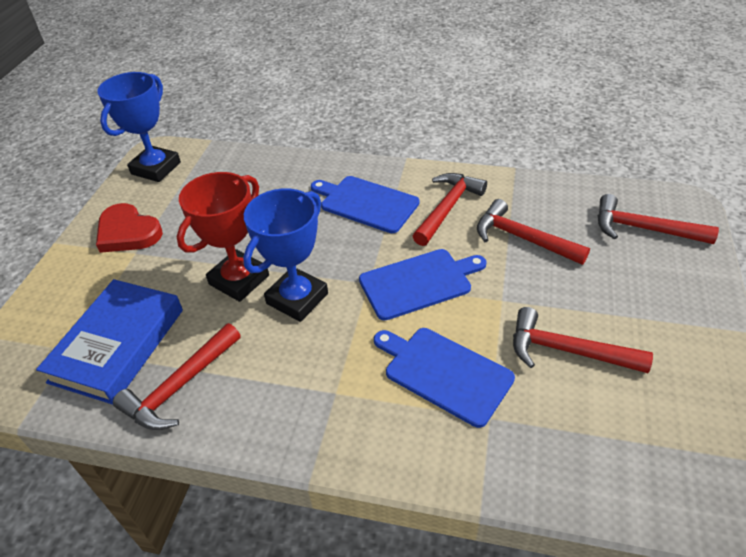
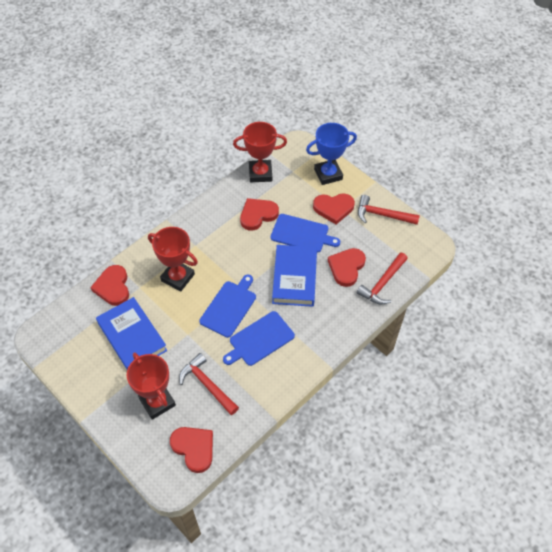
blue book: [36,279,183,405] = 1 -> [96,297,167,370] [272,245,317,307] = 2
blue trophy: [97,72,181,182] [243,188,328,322] = 2 -> [306,123,357,185] = 1
red hammer: [113,323,241,430] [413,173,487,246] [477,199,590,265] [513,307,653,373] [598,194,719,244] = 5 -> [179,353,239,415] [356,252,408,304] [358,195,420,225] = 3
red heart: [96,203,163,253] = 1 -> [90,265,129,306] [170,427,213,473] [240,198,279,231] [313,194,355,224] [327,248,366,287] = 5
red trophy: [177,172,269,302] = 1 -> [127,353,176,420] [148,227,198,292] [233,122,287,182] = 3

